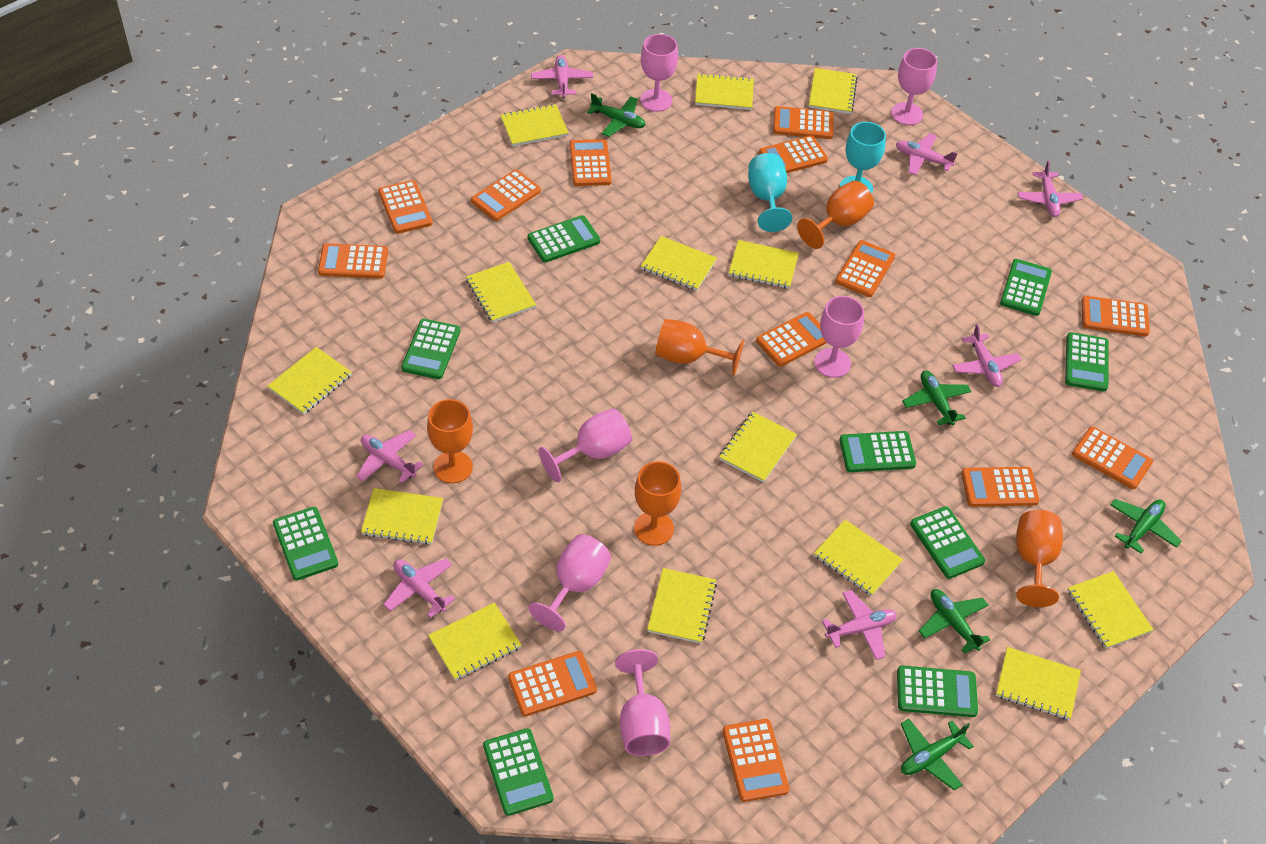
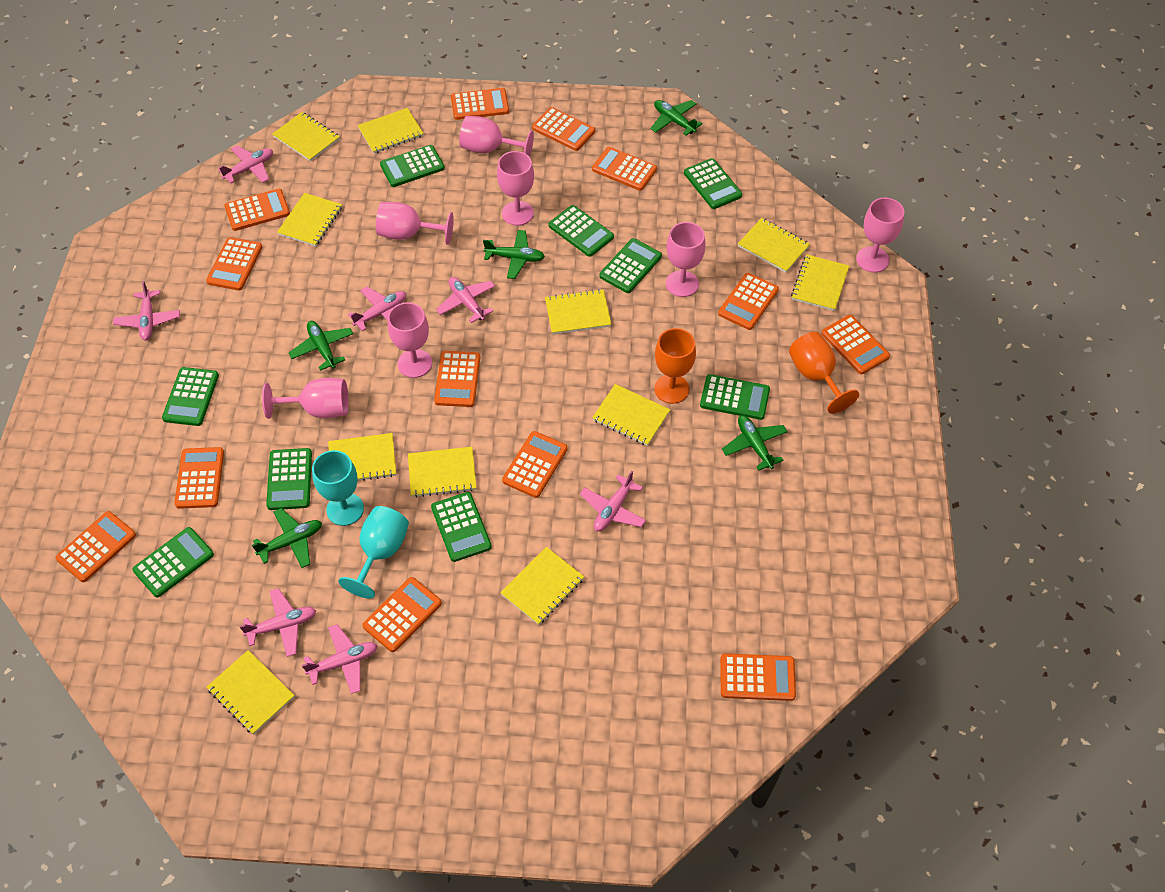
orange goblet: [427,399,473,483] [634,461,681,546] [655,319,744,376] [797,181,874,249] [1016,510,1063,607] = 5 -> [654,328,696,404] [789,332,859,414] = 2
pink goblet: [529,534,611,631] [539,408,632,482] [615,649,670,756] [640,34,678,112] [814,296,864,378] [891,48,937,125] = 6 -> [262,378,349,419] [376,202,454,245] [388,302,432,378] [459,116,534,157] [497,151,534,226] [666,222,706,297] [856,198,904,272] = 7
yellow notebook: [267,347,352,414] [361,488,443,545] [428,603,521,680] [466,262,536,323] [500,104,569,146] [641,236,717,291] [647,568,717,644] [695,73,754,110] [719,412,797,482] [729,240,799,289] [809,68,858,114] [814,520,903,596] [996,647,1081,720] [1067,571,1154,649] = 14 -> [206,650,295,735] [272,112,340,162] [277,193,342,247] [328,433,396,482] [358,108,424,153] [408,447,476,498] [500,547,584,625] [545,289,612,334] [592,384,670,446] [738,218,810,273] [791,254,849,311] = 11

